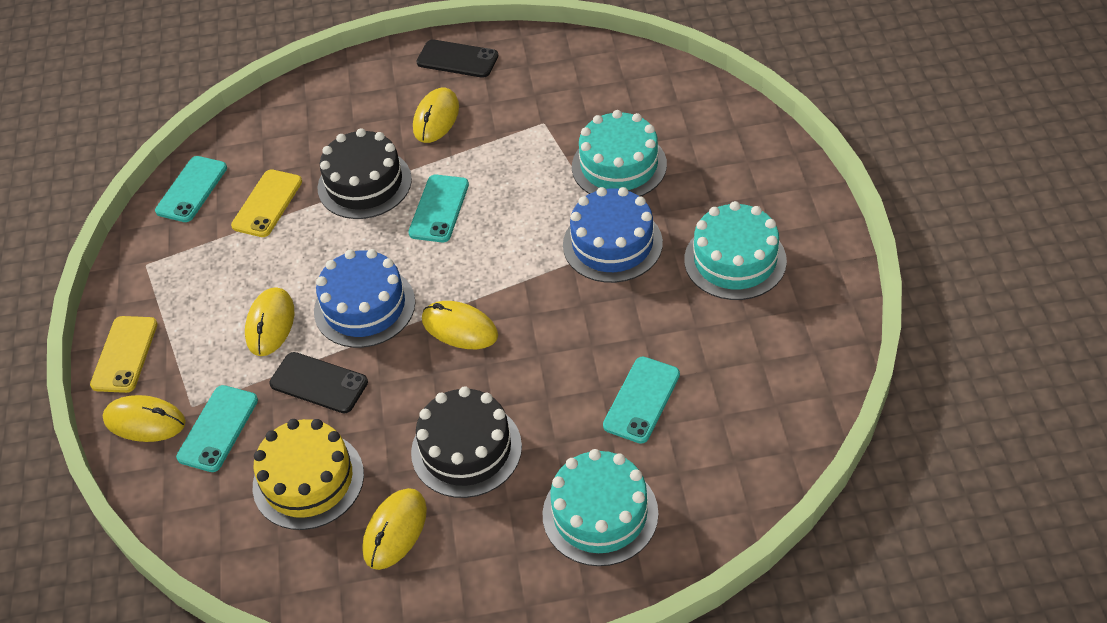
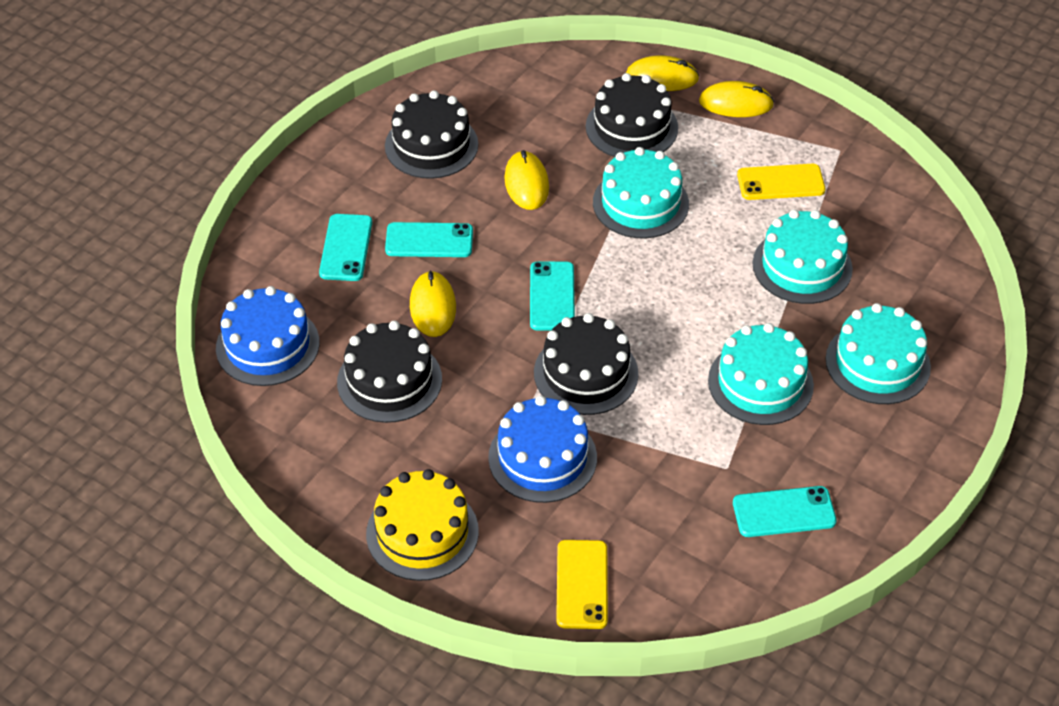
black cake: [317,128,412,219] [411,386,522,498] = 2 -> [337,321,442,423] [385,90,478,179] [534,313,638,415] [586,73,678,157] = 4
black phone: [269,352,368,413] [416,39,498,78] = 2 -> none = 0
turquoise cake: [543,449,658,566] [572,110,667,196] [684,201,787,300] = 3 -> [593,147,689,239] [708,323,814,425] [753,210,853,304] [826,303,931,404] = 4
yellow mouse: [103,395,186,442] [245,287,294,356] [362,488,427,570] [413,88,459,143] [422,301,498,349] = 5 -> [410,271,456,337] [504,150,549,210] [626,56,699,91] [699,81,774,117] = 4

